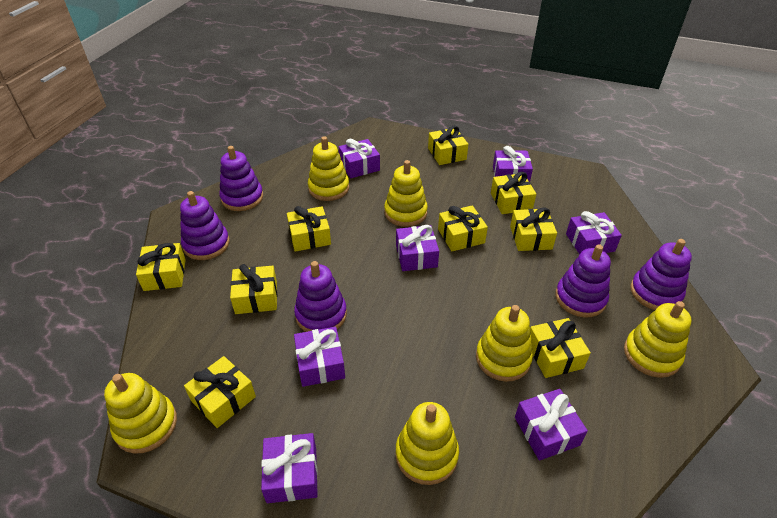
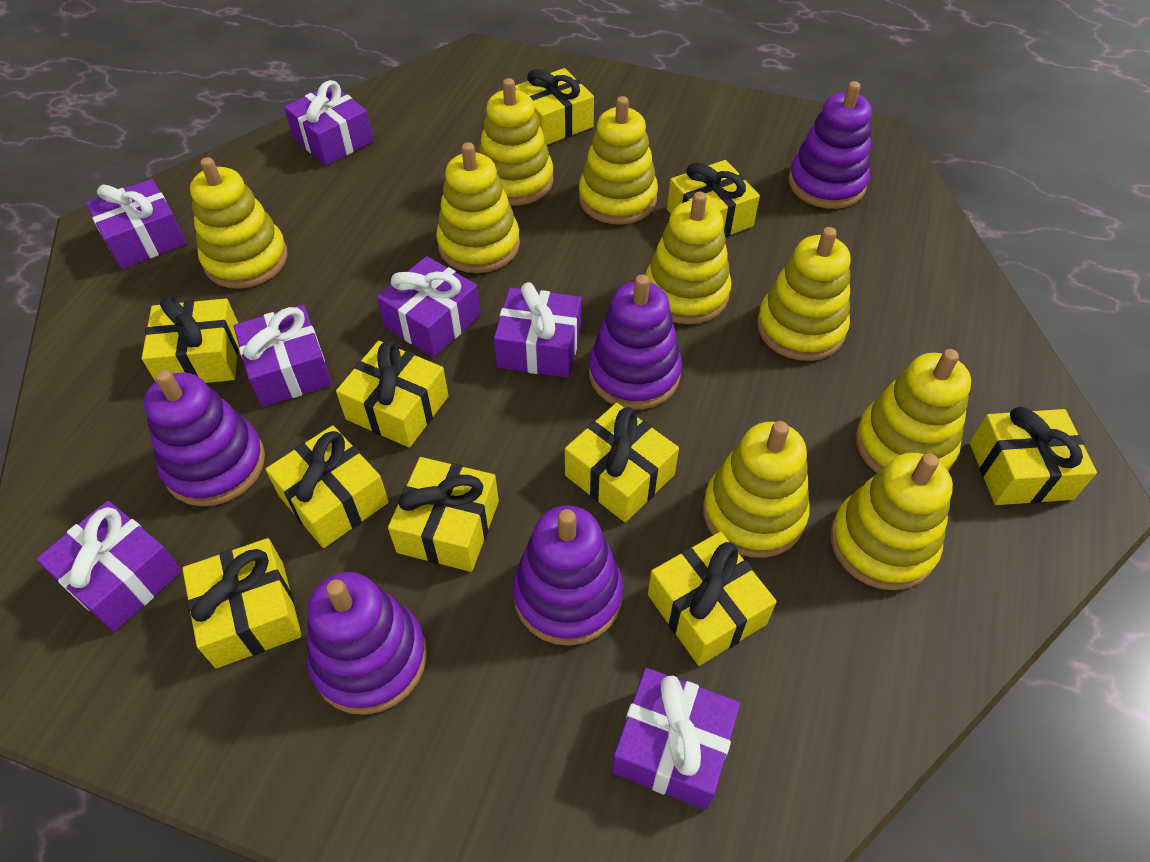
yellow gift: [136,243,186,291] [184,356,256,428] [230,264,277,314] [287,206,331,252] [428,126,468,165] [438,205,488,251] [491,172,536,214] [510,207,557,251] [530,318,591,378] = 9 -> [142,296,239,383] [182,538,302,668] [266,425,389,548] [336,340,449,448] [388,457,499,572] [515,68,594,145] [565,403,679,522] [648,532,777,666] [667,160,760,237] [969,406,1097,505] = 10
yellow stacking toy: [104,373,177,454] [308,136,349,201] [384,160,428,227] [395,402,459,485] [476,305,533,382] [624,301,691,378] = 6 -> [190,157,288,289] [436,142,520,273] [478,78,554,206] [579,96,658,224] [645,192,731,324] [703,421,810,558] [757,227,851,361] [830,453,953,590] [856,349,971,473] = 9

